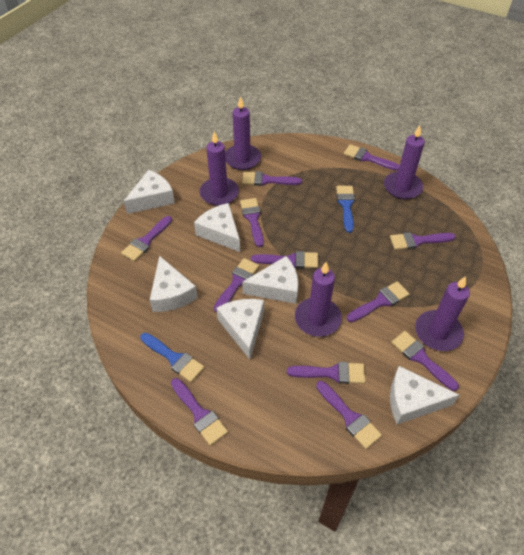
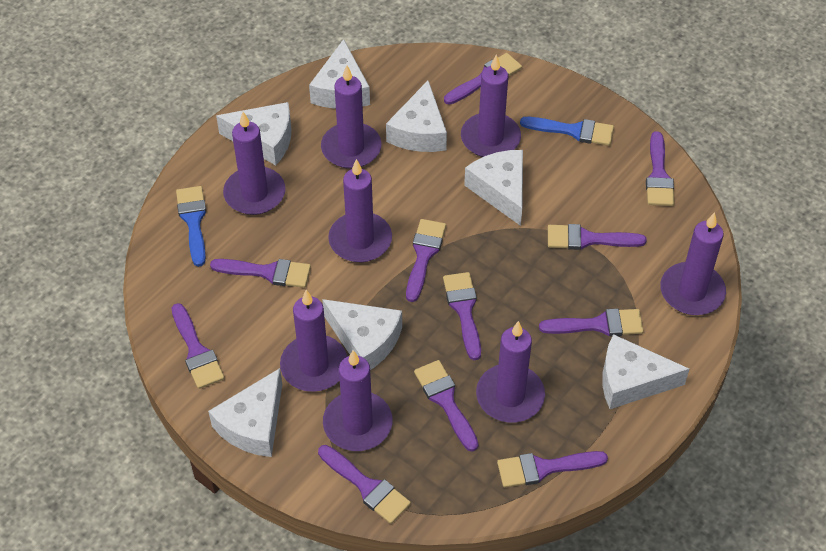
purple brush: [121,216,172,262] [171,378,228,446] [214,258,259,312] [240,198,264,247] [242,171,302,186] [251,251,318,268] [287,362,365,384] [316,381,382,449] [344,144,400,171] [347,281,409,322] [390,232,456,250] [391,331,459,391] = 12 -> [172,303,225,389] [210,259,311,288] [318,445,411,524] [406,219,446,302] [414,360,479,452] [443,272,481,360] [444,53,522,105] [497,451,608,488] [539,309,643,336] [548,224,647,250] [646,131,674,206] = 11
purple candle: [200,131,239,206] [225,96,261,170] [295,262,342,337] [384,125,425,199] [415,276,470,351] = 5 -> [223,112,286,215] [280,290,347,392] [321,65,382,169] [323,350,393,451] [328,159,392,262] [461,55,521,157] [476,321,545,423] [660,212,726,315] = 8
white cheese: [124,170,175,214] [150,256,198,312] [194,203,240,252] [216,299,264,359] [242,256,298,304] [390,366,459,424] = 6 -> [208,368,282,457] [216,102,292,165] [309,39,370,109] [322,299,402,370] [386,81,447,152] [464,150,523,226] [602,334,689,409] = 7

